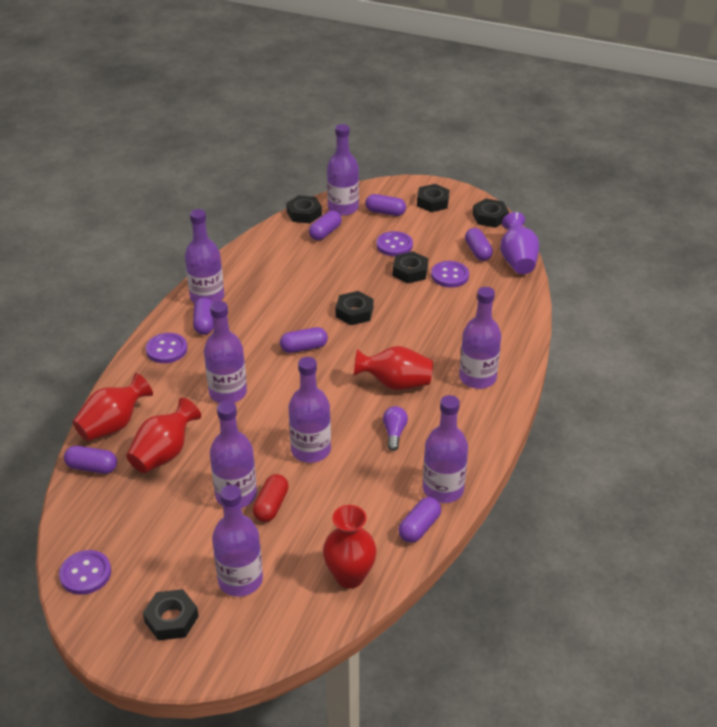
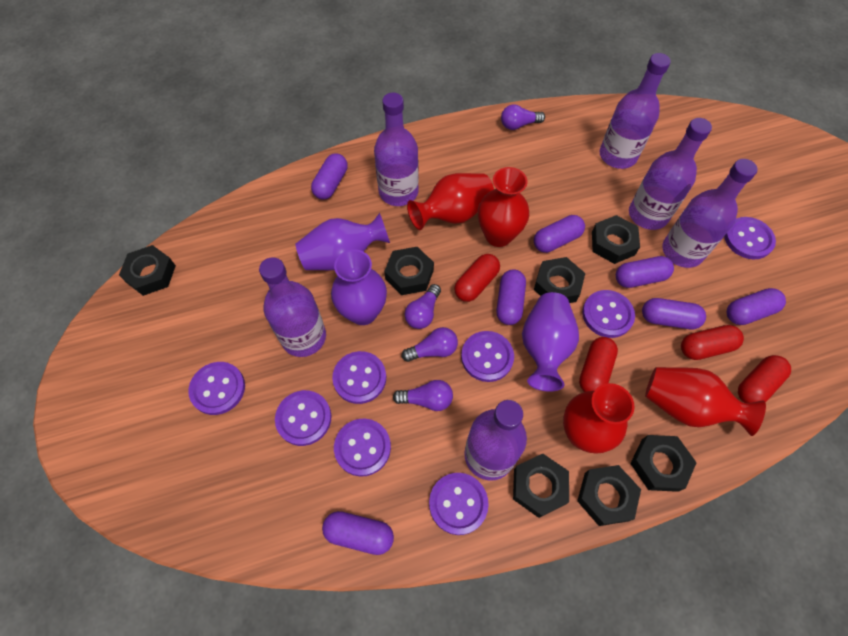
black nut: [143,589,199,641] [286,195,322,223] [335,291,374,325] [393,251,428,283] [417,184,449,212] [473,199,509,228] = 6 -> [119,245,176,296] [384,247,434,295] [513,454,569,518] [534,257,585,303] [577,465,641,526] [592,215,640,264] [630,435,697,492] = 7
purple bottle: [185,209,224,303] [204,301,247,403] [210,401,257,508] [212,485,263,597] [288,357,331,463] [327,124,359,216] [423,395,468,503] [459,287,501,389] = 8 -> [259,257,326,357] [374,93,419,206] [464,400,527,481] [600,53,671,169] [629,118,712,230] [662,159,758,268] = 6
purple button: [59,550,111,595] [146,333,187,363] [376,231,413,256] [431,261,469,288] = 4 -> [188,362,245,415] [275,390,331,446] [332,351,386,404] [334,418,391,477] [429,473,489,535] [461,331,514,382] [582,290,635,338] [724,217,776,259] = 8
purple light bulb: [383,406,408,451] = 1 -> [393,380,453,411] [402,327,458,362] [405,284,441,329] [501,104,545,130] = 4
purple vase: [500,212,539,274] = 1 -> [295,213,390,270] [331,249,387,325] [522,292,579,392] = 3
red capsule: [253,474,289,522] = 1 -> [454,254,500,302] [579,337,618,392] [681,325,744,360] [738,355,791,403] = 4

